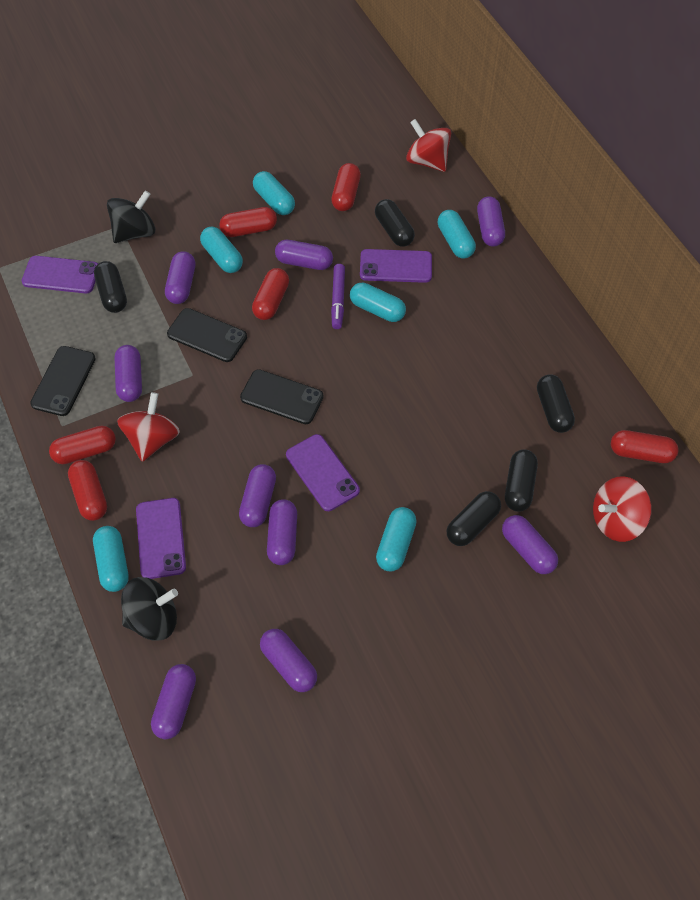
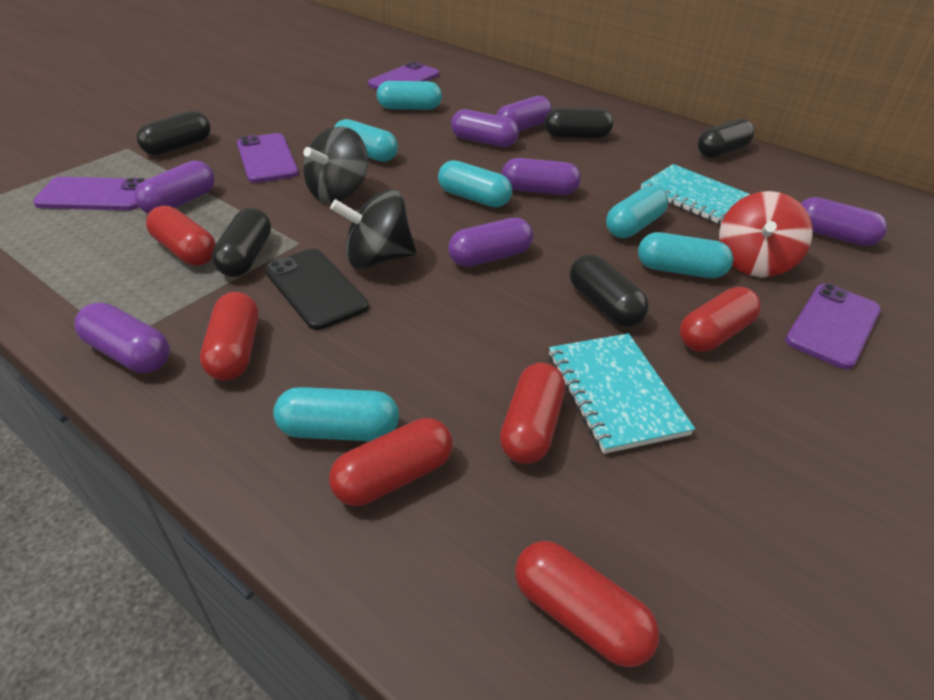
black phone: [30,346,96,416] [167,308,247,362] [240,369,324,424] = 3 -> [265,249,369,330] = 1
purple capsule: [114,345,142,402] [151,664,196,739] [165,251,195,304] [239,464,276,527] [260,629,317,692] [267,499,297,565] [275,240,333,270] [477,196,505,247] [502,515,558,574] = 9 -> [74,303,170,373] [134,160,215,214] [448,218,533,267] [451,109,519,147] [496,96,552,132] [502,158,581,195] [800,197,887,246] = 7
purple marker: [331,264,345,329] = 1 -> none = 0
red spinning top: [117,392,180,462] [406,119,451,172] [593,476,652,542] = 3 -> [719,191,813,277] = 1
turquoise notebook: none = 0 -> [549,333,695,454] [641,164,750,225] = 2

